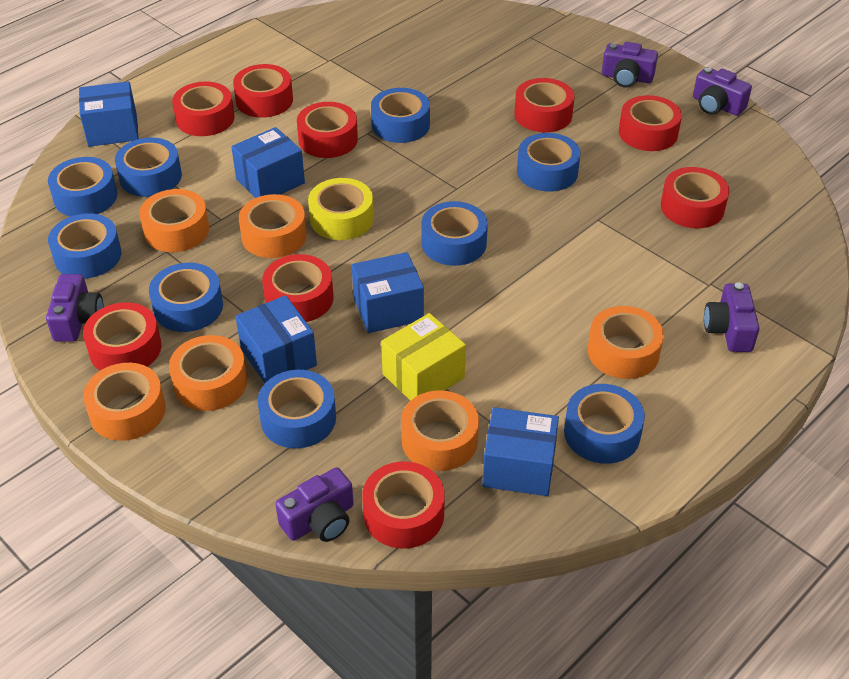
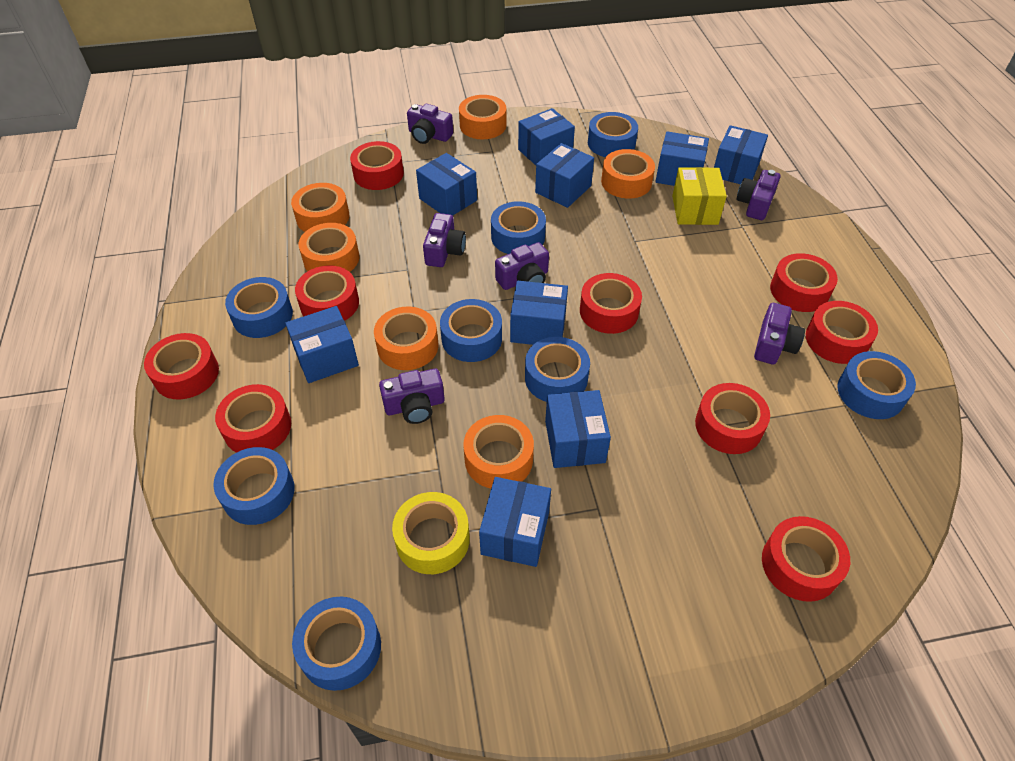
blue box: [79,81,139,147] [231,127,305,198] [235,295,317,383] [352,252,424,333] [482,407,559,496] = 5 -> [285,306,359,383] [416,153,477,215] [479,477,551,567] [510,281,568,345] [518,108,575,165] [535,143,594,208] [545,390,611,468] [655,131,709,186] [714,125,768,184] = 9
blue tape: [48,157,118,217] [48,213,121,279] [115,138,182,197] [149,263,223,332] [258,370,336,448] [371,88,430,143] [421,201,488,266] [517,133,581,192] [564,384,645,464] = 9 -> [214,447,295,525] [225,277,293,338] [292,597,381,691] [440,299,502,362] [491,201,546,254] [525,337,590,402] [588,112,638,157] [837,351,916,419] = 8
purple camera: [46,274,104,342] [275,467,354,542] [602,42,658,88] [693,67,752,116] [704,282,760,352] = 5 -> [379,369,445,424] [407,104,453,144] [423,213,466,267] [495,242,549,290] [737,170,780,220] [754,303,805,365] = 6

